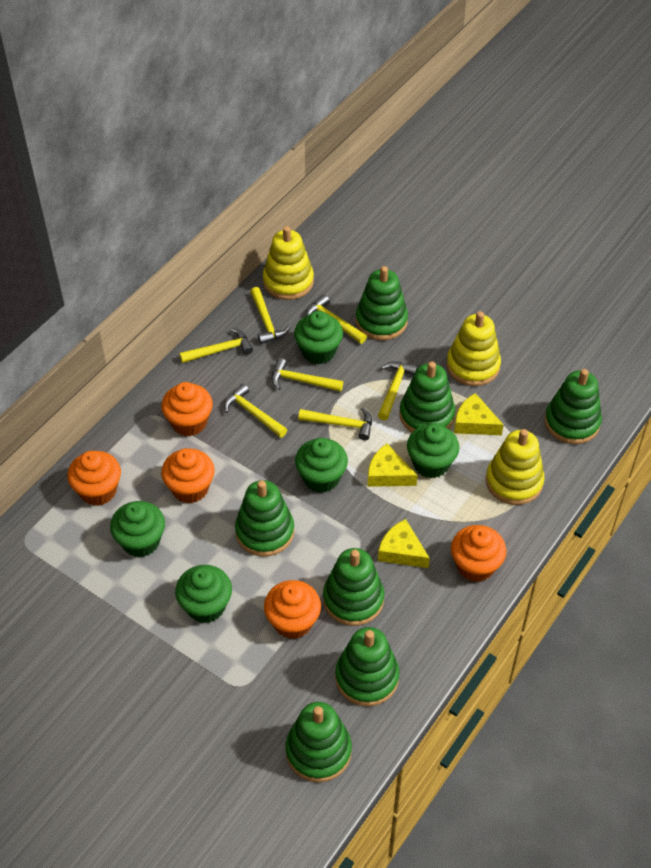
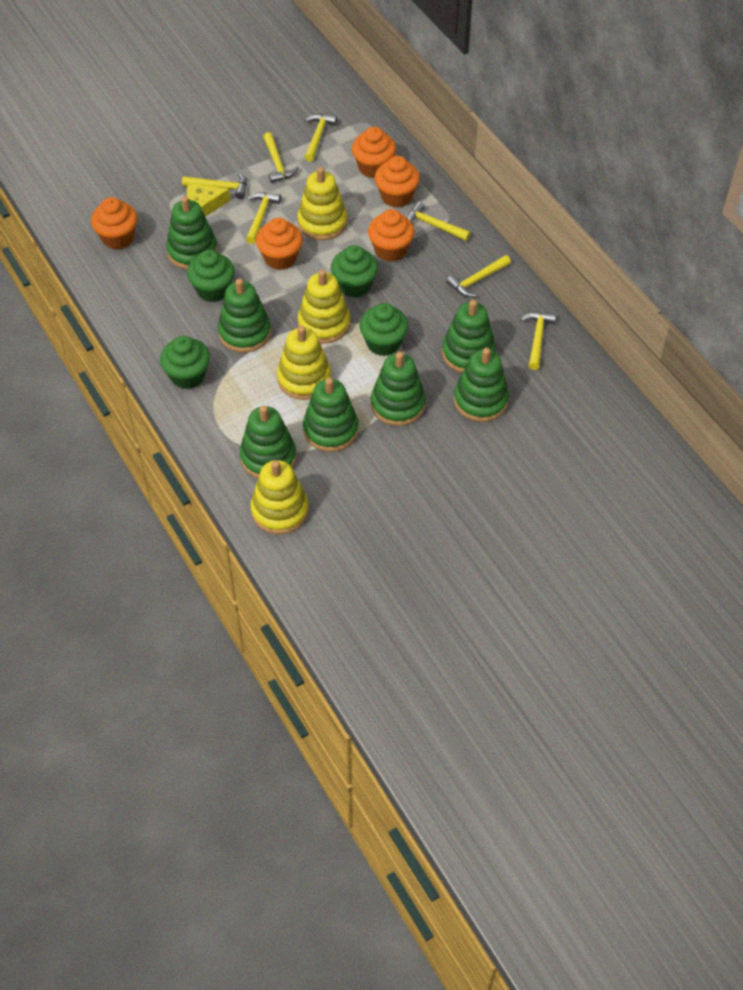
green cupcake: [110,501,165,557] [175,565,232,623] [294,311,343,364] [295,438,348,493] [407,423,459,478] = 5 -> [160,336,210,389] [187,250,235,302] [331,245,378,298] [360,303,408,356] = 4
yellow cheese: [368,444,418,487] [378,519,430,568] [454,393,504,435] = 3 -> [187,183,230,217] = 1
yellow stacking toy: [263,226,314,300] [447,311,501,386] [486,429,544,505] = 3 -> [251,460,309,535] [277,326,331,400] [297,167,347,240] [298,269,350,343] = 4

